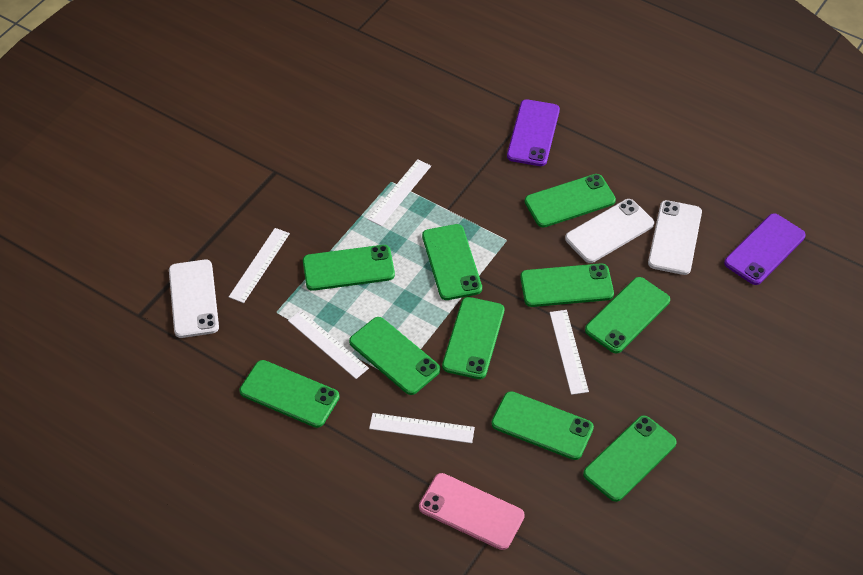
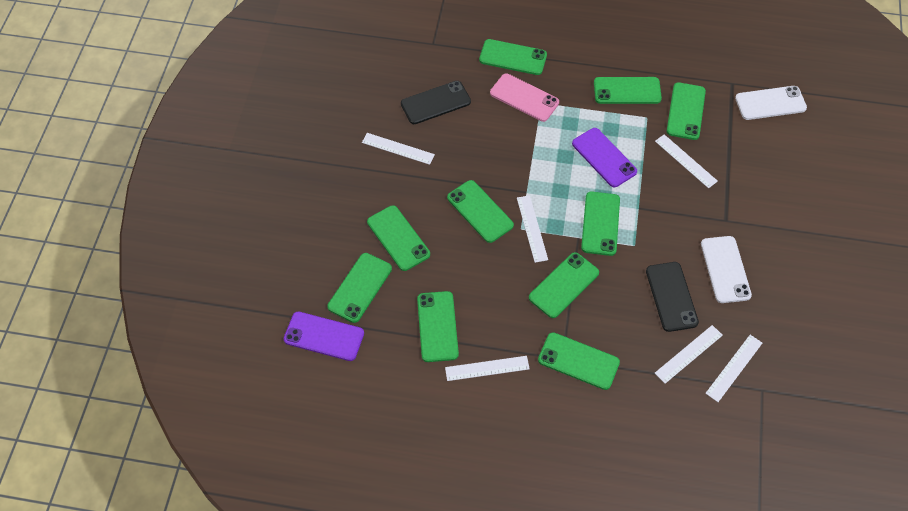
black phone: none = 0 -> [401,81,471,124] [646,262,699,332] = 2
white phone: [169,260,219,338] [565,199,654,263] [648,200,702,275] = 3 -> [701,236,752,303] [735,86,807,120] = 2
white ruler: [229,228,290,303] [288,310,369,379] [368,159,431,226] [369,413,475,443] [550,310,589,395] = 5 -> [362,133,435,165] [445,356,530,381] [517,195,548,263] [655,134,718,188] [655,325,723,384] [705,335,762,402] = 6

